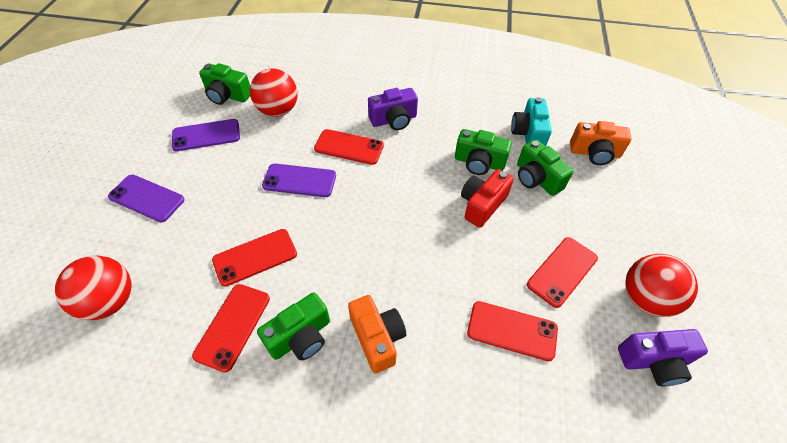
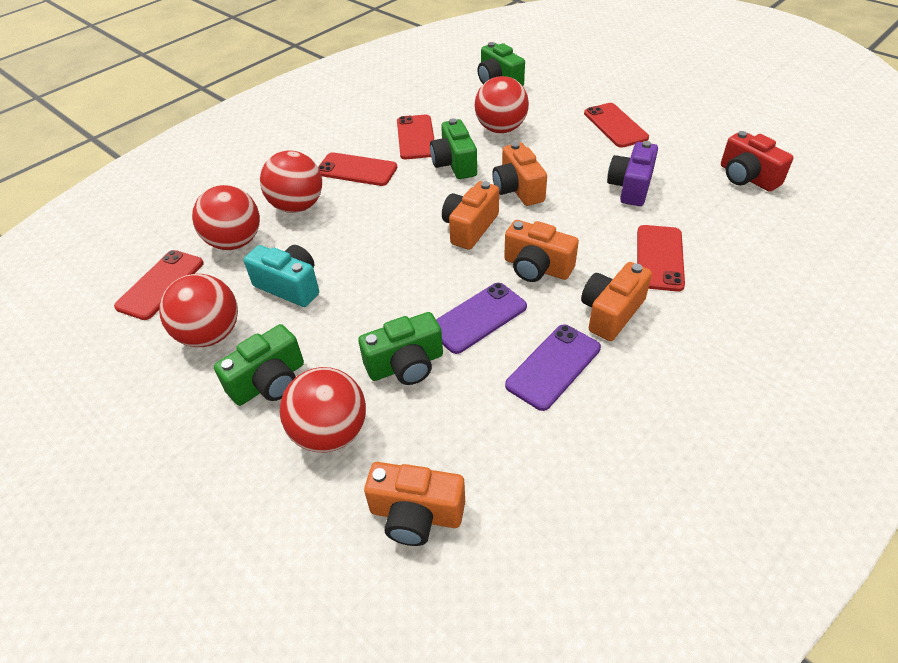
orange camera: [348,295,406,373] [570,121,632,165] = 2 -> [364,462,465,546] [442,181,499,250] [492,142,547,206] [504,220,579,282] [581,262,652,341] = 5
purple camera: [368,88,418,130] [618,329,708,386] = 2 -> [607,141,658,206] = 1
purple phone: [108,175,185,222] [172,119,240,151] [262,163,336,197] = 3 -> [436,283,527,354] [505,324,601,411] = 2
red ball: [55,255,132,320] [250,68,298,117] [625,254,698,317] = 3 -> [159,274,238,347] [192,185,260,250] [260,150,322,213] [279,367,366,452] [474,76,529,133] = 5

